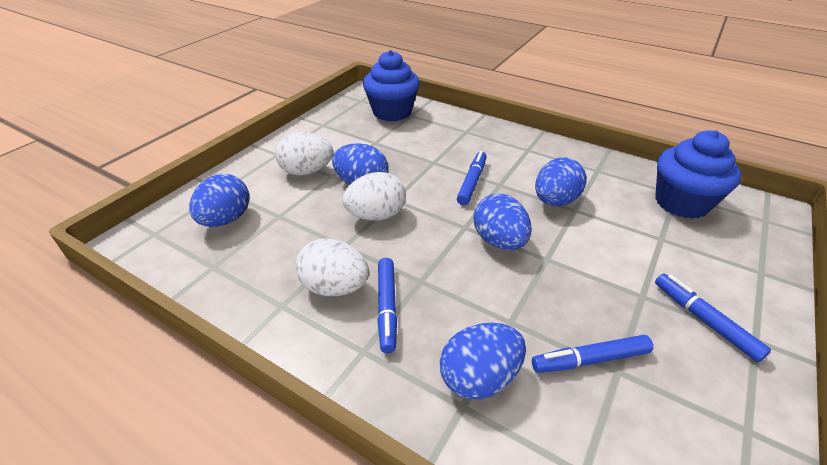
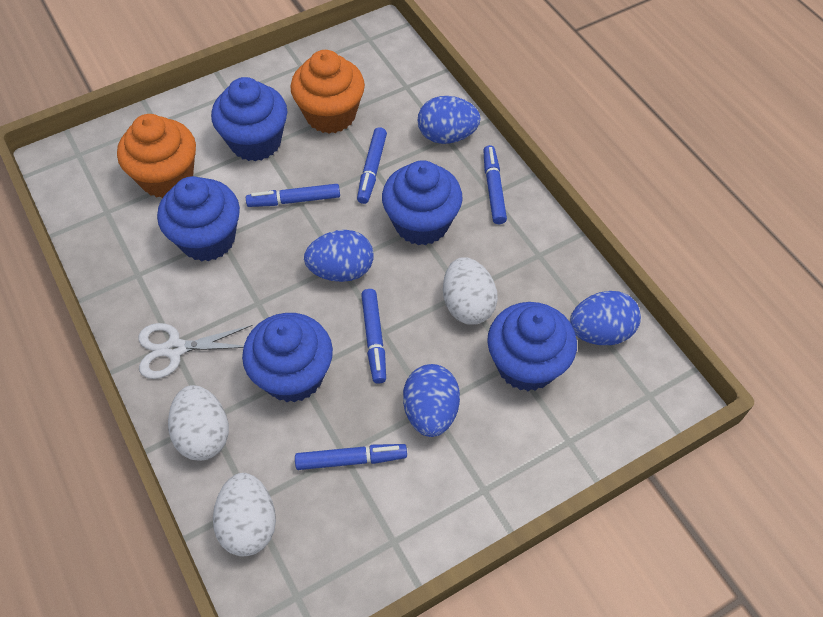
blue cupcake: [363,50,420,122] [655,130,741,219] = 2 -> [157,176,240,262] [211,77,287,161] [242,313,333,403] [382,160,463,245] [487,302,577,391] = 5
blue egg: [189,174,250,227] [332,143,389,185] [440,323,526,399] [474,194,532,250] [535,157,587,206] = 5 -> [304,230,373,282] [403,364,460,437] [418,96,481,144] [570,291,641,345] = 4
blue marker: [377,258,397,353] [457,151,487,205] [532,335,653,373] [655,273,771,362] = 4 -> [246,184,340,207] [295,444,407,470] [357,127,387,204] [361,289,386,384] [483,145,507,224] = 5
orange cupcake: none = 0 -> [117,114,196,198] [291,50,365,133] = 2
white scissors: none = 0 -> [138,323,253,379] = 1

